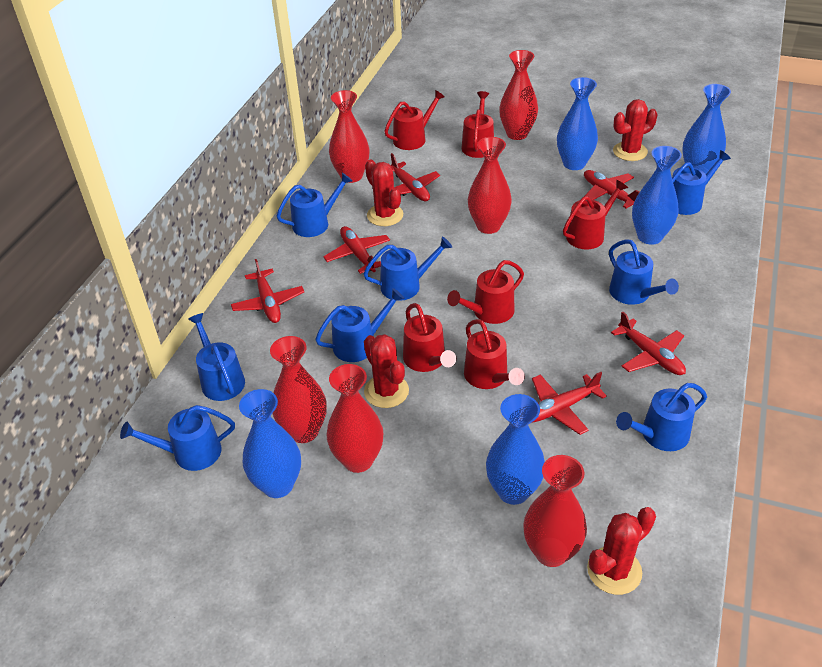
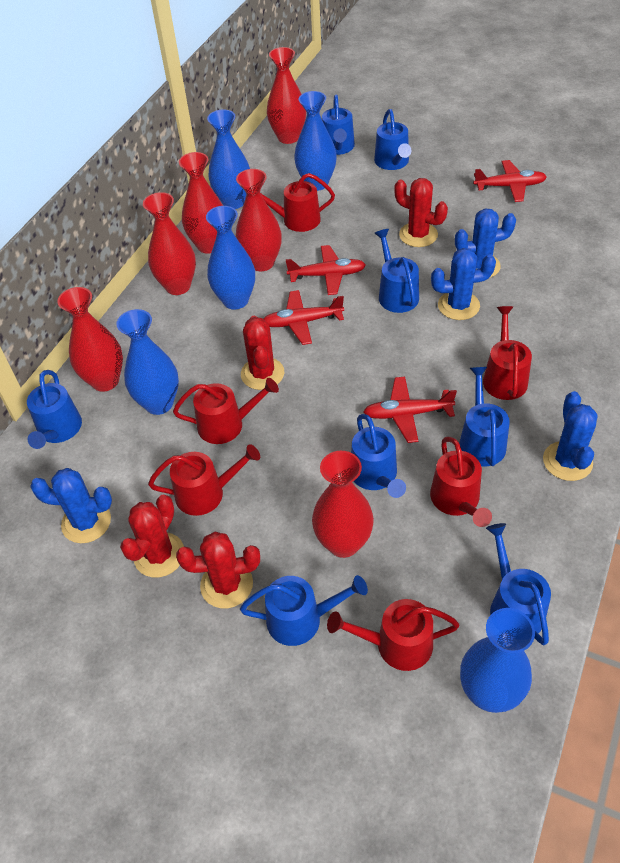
blue cactus: none = 0 -> [30,468,112,543] [431,248,496,320] [455,208,516,278] [543,391,598,481] = 4
red plane: [231,259,304,323] [323,226,390,274] [391,153,440,201] [531,372,607,435] [584,170,640,208] [611,311,686,375] = 6 -> [264,290,344,345] [285,245,366,295] [363,377,457,443] [473,160,547,202] = 4

